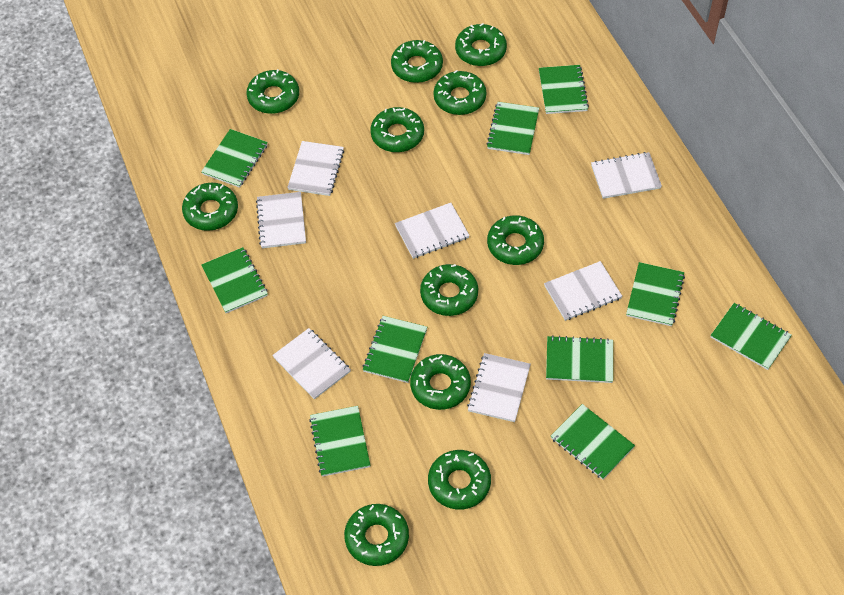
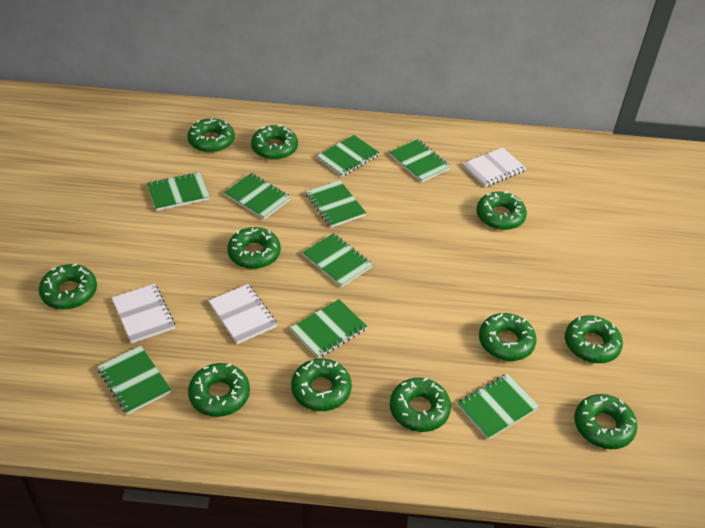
green notebook: [201,129,268,188] [201,247,268,313] [309,406,370,477] [363,316,427,383] [486,102,539,155] [539,65,589,114] [546,335,613,383] [551,404,635,480] [626,262,685,326] [711,303,792,370] = 10 -> [97,346,171,414] [147,172,210,211] [224,173,291,219] [290,299,367,358] [302,233,373,287] [306,180,366,228] [317,135,380,177] [390,139,451,182] [457,373,539,439] = 9
white notebook: [256,192,306,248] [272,328,351,399] [287,141,344,196] [395,203,470,259] [467,353,531,422] [544,261,622,321] [591,152,662,199] = 7 -> [112,284,175,344] [209,284,277,344] [463,147,526,187] = 3

